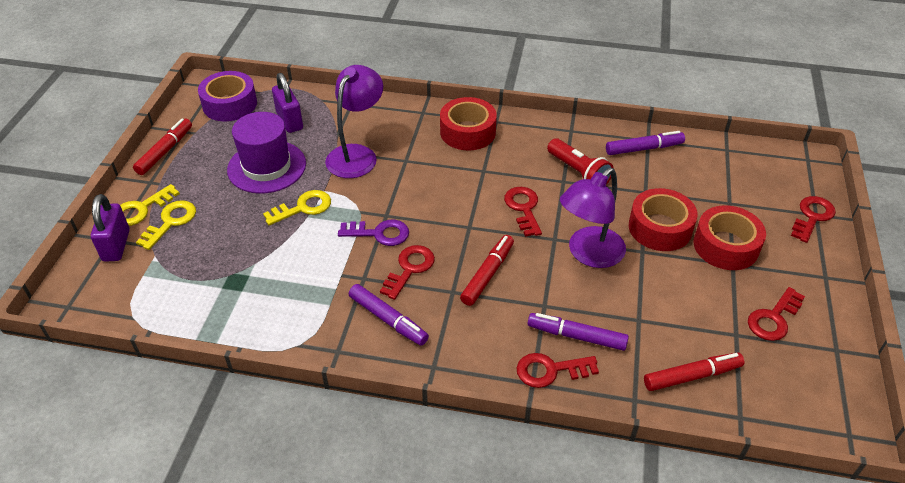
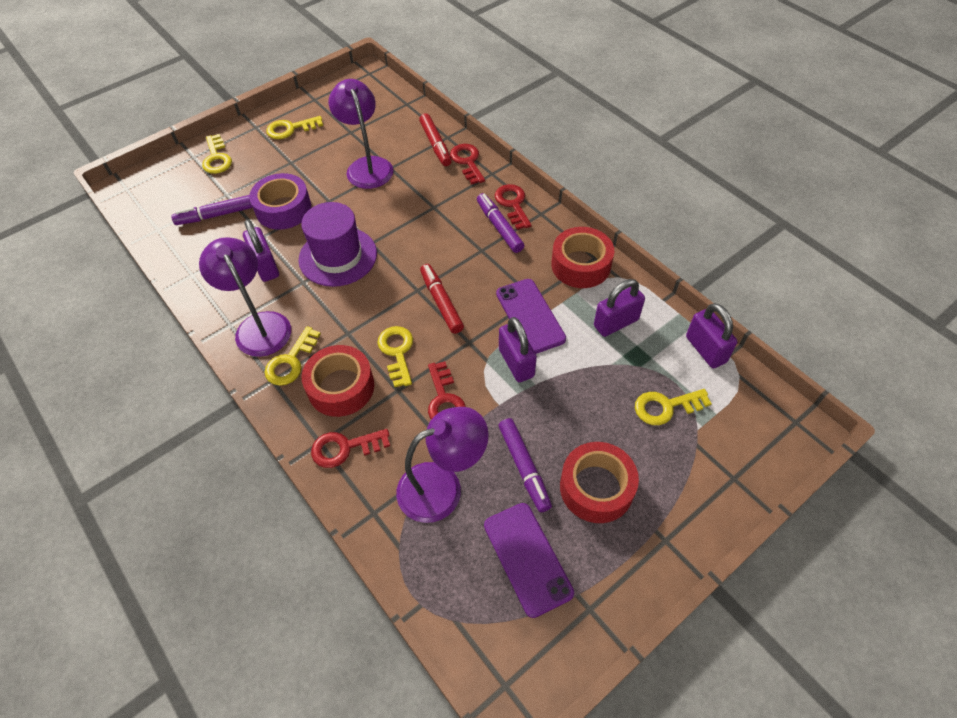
purple key: [338,220,409,246] = 1 -> none = 0
purple lamp: [325,65,383,178] [560,168,626,268] = 2 -> [199,237,291,357] [329,79,393,189] [396,407,489,523] = 3
purple padlock: [91,194,129,262] [272,73,303,133] = 2 -> [243,220,279,282] [499,317,537,382] [594,279,645,337] [686,303,738,368] = 4
purple phone: none = 0 -> [484,503,574,618] [496,279,566,354] = 2
red flashlight: [547,138,614,185] = 1 -> none = 0
red key: [380,245,435,300] [504,187,542,237] [517,353,599,388] [748,287,805,341] [791,196,836,243] = 5 -> [311,429,390,468] [428,361,466,420] [450,144,485,185] [495,184,532,230] = 4
red marker: [133,118,192,175] [460,235,514,306] [644,352,745,391] = 3 -> [419,113,452,166] [420,264,464,334] = 2
yellow key: [120,184,180,226] [136,200,196,250] [263,190,331,225] = 3 -> [202,134,232,174] [265,326,321,386] [266,116,323,139] [377,326,413,387] [635,389,712,425] = 5

